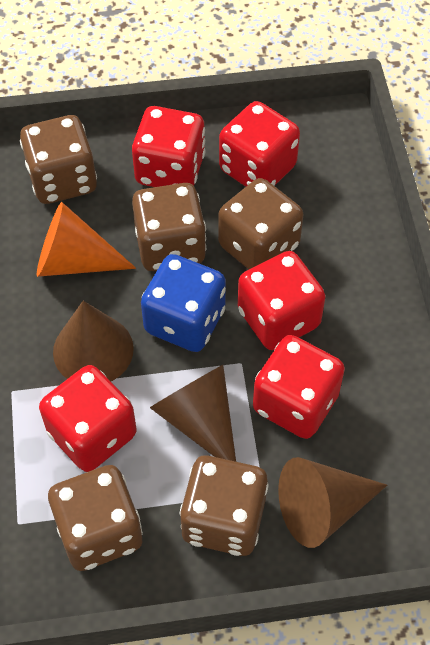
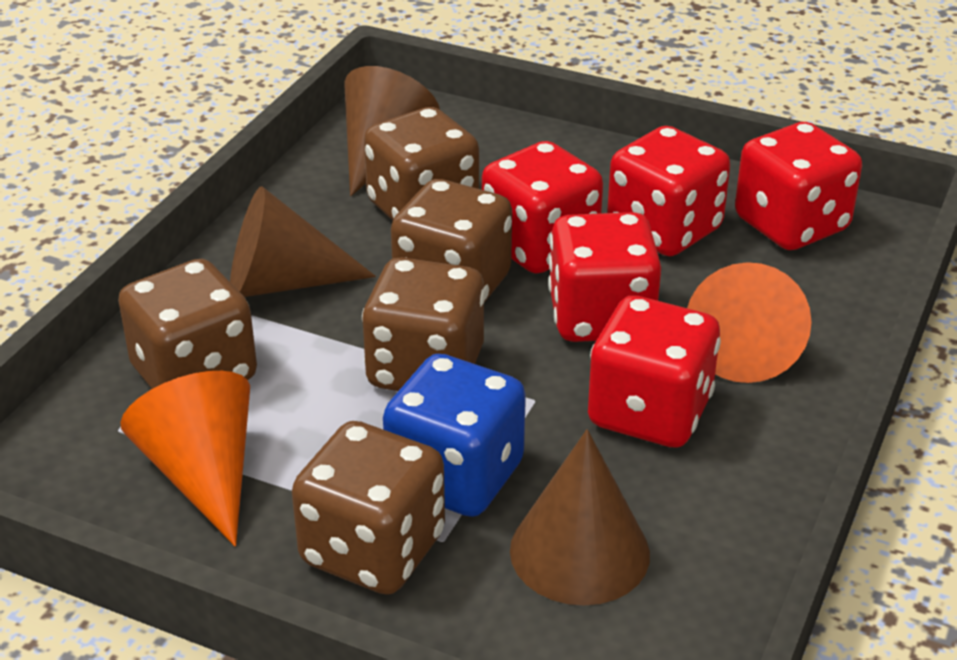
orange cone: [37,202,136,277] = 1 -> [120,371,250,547] [687,262,812,383] = 2

